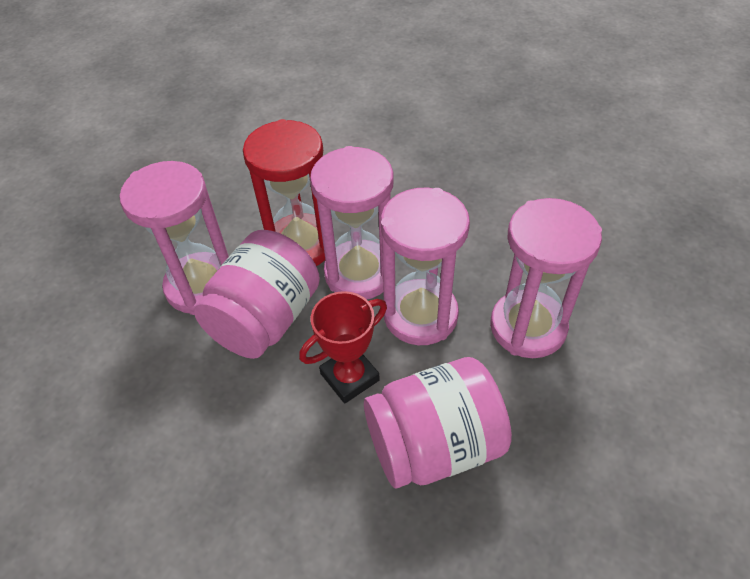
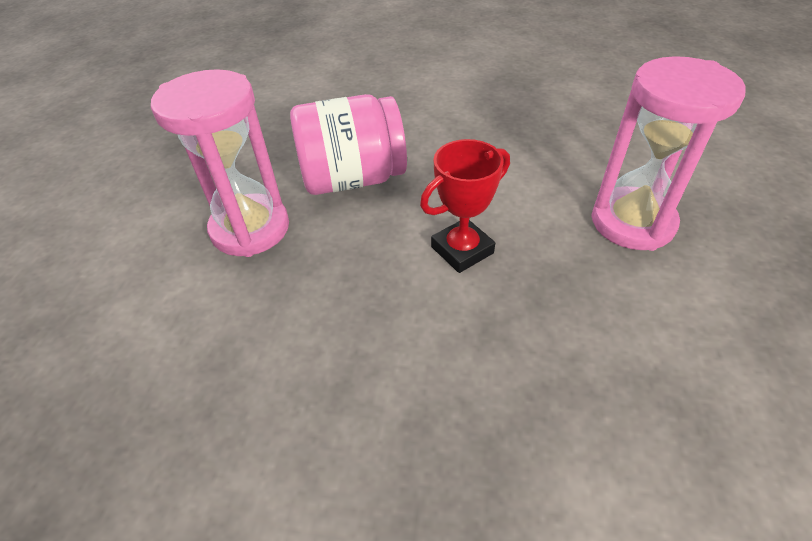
pink hourglass: [119,161,229,315] [310,146,394,299] [381,188,470,345] [490,198,602,358] = 4 -> [151,69,289,257] [591,56,746,251] = 2
pink jar: [194,230,320,359] [364,357,512,488] = 2 -> [290,94,407,195] = 1
red hourglass: [243,119,325,266] = 1 -> none = 0

